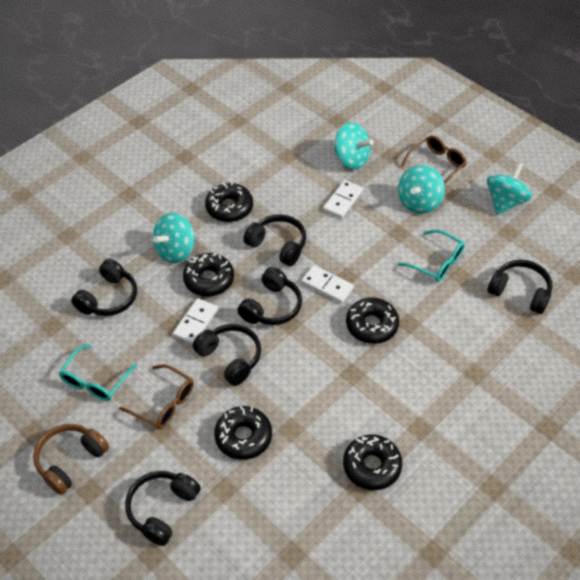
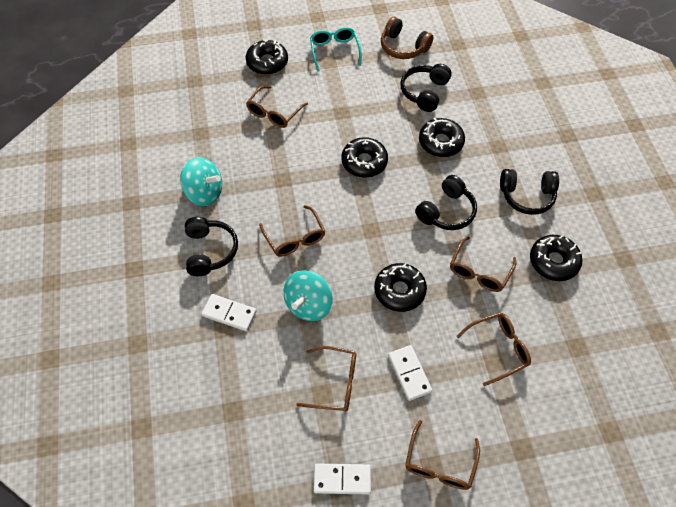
black headphones: [71,259,137,316] [125,471,201,546] [193,324,261,386] [237,267,302,325] [243,214,306,266] [488,260,552,314] = 6 -> [185,217,238,276] [400,64,452,112] [415,175,477,230] [500,169,559,215] = 4
brown glasses: [119,364,194,429] [401,135,467,185] = 2 -> [246,85,308,128] [259,205,325,257] [296,346,356,411] [405,420,480,490] [450,237,516,292] [457,312,531,386] = 6
turquoise glasses: [59,344,138,401] [398,229,465,282] = 2 -> [310,27,362,72] = 1
turquoise spinning top: [153,213,194,263] [334,122,374,169] [398,165,445,214] [487,162,532,215] = 4 -> [180,157,222,206] [284,270,333,321] = 2

